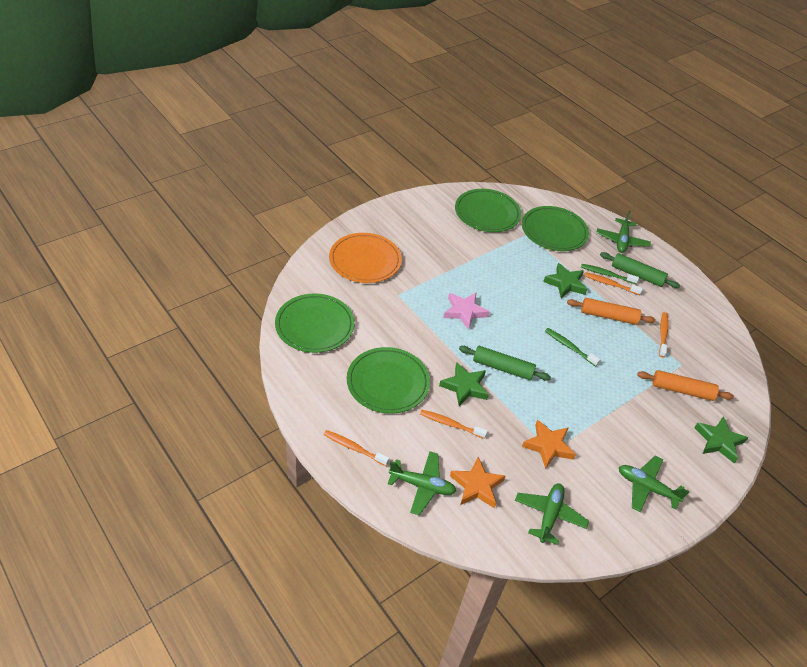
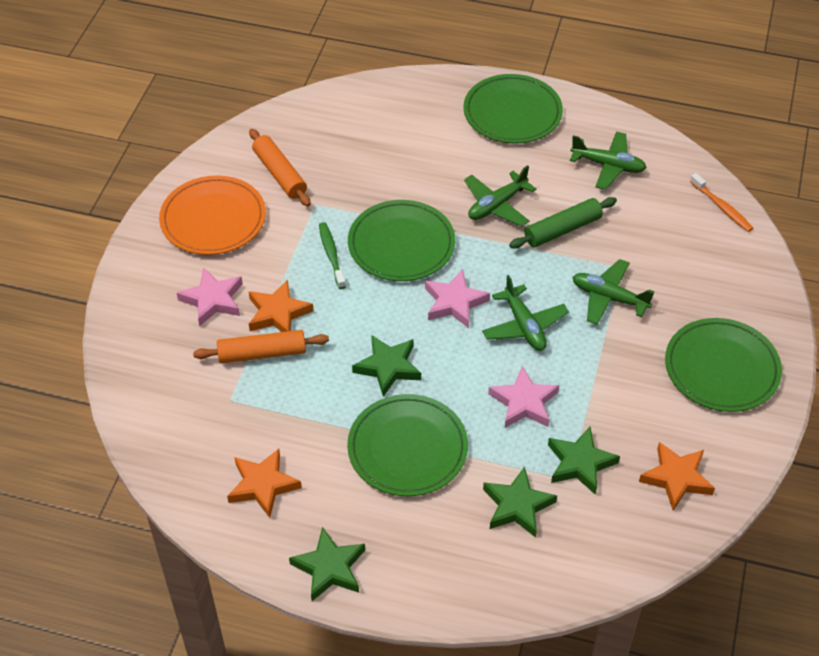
green rolling pin: [459,346,551,381] [600,252,680,288] = 2 -> [509,197,617,249] = 1
green star: [439,362,489,406] [543,263,587,298] [694,416,748,464] = 3 -> [289,527,365,601] [352,335,421,397] [483,467,557,538] [548,427,620,495] = 4
green toothbrush: [545,328,600,366] [581,264,639,284] = 2 -> [319,222,346,289] = 1
orange star: [450,457,505,508] [522,420,576,469] = 2 -> [227,449,302,518] [248,280,313,332] [639,442,715,511] = 3
orange toothbrush: [324,430,389,466] [420,410,488,439] [584,272,643,295] [659,312,669,357] = 4 -> [690,173,753,232] = 1
pink star: [443,293,490,330] = 1 -> [177,267,243,327] [425,269,490,328] [488,366,559,428] = 3

